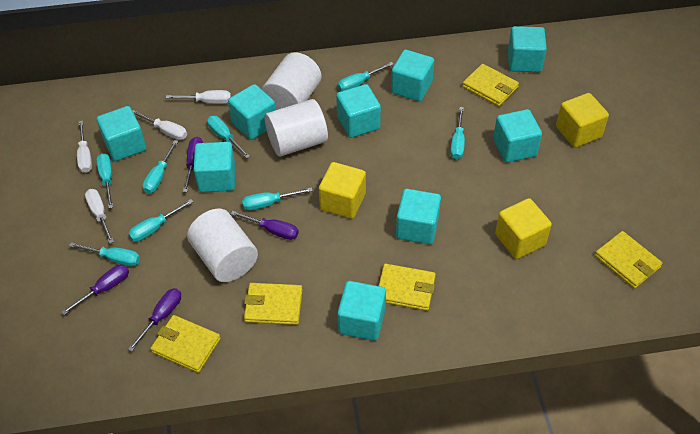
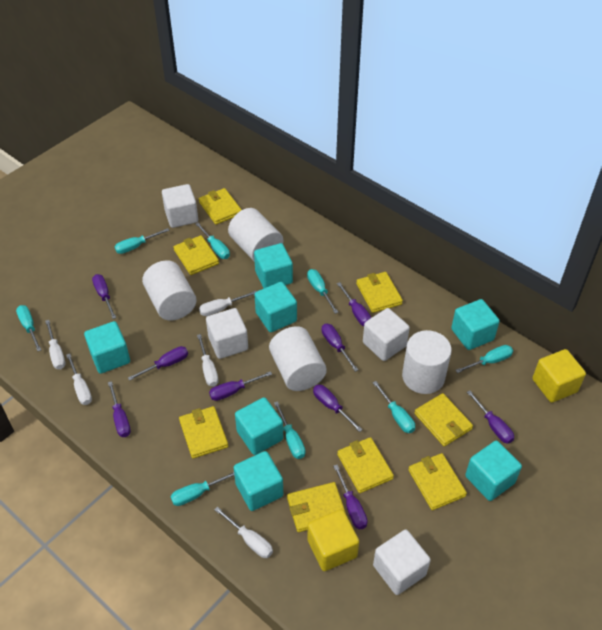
purple screwdriver: [61,264,129,315] [128,288,181,352] [183,137,203,192] [231,211,299,240] = 4 -> [92,274,116,319] [108,381,131,437] [128,346,188,381] [209,371,272,401] [313,385,363,432] [322,324,358,372] [333,465,368,529] [337,282,371,326] [467,391,514,444] = 9
turquoise cube: [97,106,146,161] [193,142,235,192] [228,84,276,140] [336,84,381,138] [337,281,386,341] [391,50,434,102] [396,189,441,244] [493,109,542,163] [508,26,547,72] = 9 -> [84,321,130,374] [233,451,283,511] [235,397,283,455] [254,243,293,289] [254,282,297,332] [451,299,500,350] [465,441,522,501] = 7
white cube: none = 0 -> [162,184,198,228] [206,308,248,359] [363,308,410,361] [373,529,431,595] = 4
white cylinder: [187,209,258,282] [262,52,322,110] [265,99,328,157] = 3 -> [142,260,197,321] [228,208,283,262] [269,326,327,391] [402,330,452,394] = 4
white screwdriver: [77,121,92,173] [85,189,114,244] [132,110,187,140] [166,90,231,104] = 4 -> [45,320,66,369] [66,354,92,405] [197,334,219,387] [199,291,257,316] [214,507,273,558] = 5
yellow cube: [319,162,366,219] [495,198,552,259] [556,93,609,148] = 3 -> [307,509,359,571] [532,349,586,403] = 2
yellow wallet: [150,315,220,373] [244,283,303,325] [379,264,436,311] [462,64,519,106] [595,231,663,289] = 5 -> [173,235,219,275] [179,406,228,459] [199,188,242,225] [287,482,346,532] [337,437,394,493] [356,272,403,313] [408,453,467,510] [414,393,473,447] = 8

